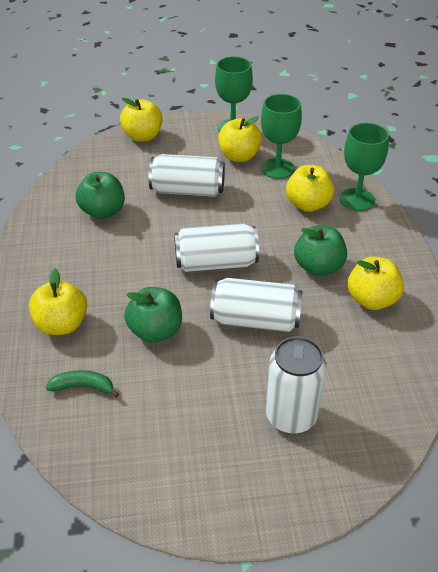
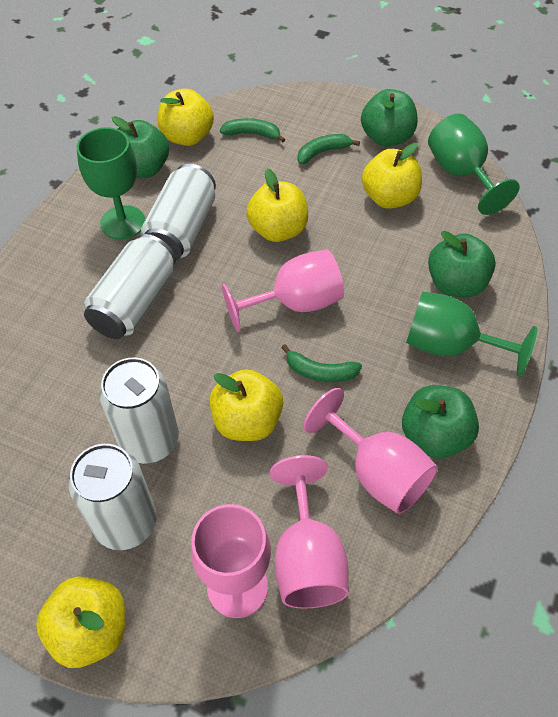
green apple: [76,172,125,219] [124,287,182,343] [294,225,347,276] = 3 -> [112,116,169,178] [361,89,418,147] [402,385,479,459] [428,231,496,297] = 4
green banana: [46,370,119,397] = 1 -> [220,118,285,143] [281,344,362,382] [297,134,360,164] = 3
pink goblet: none = 0 -> [191,504,271,618] [222,250,344,332] [270,455,349,608] [303,388,438,514] = 4

